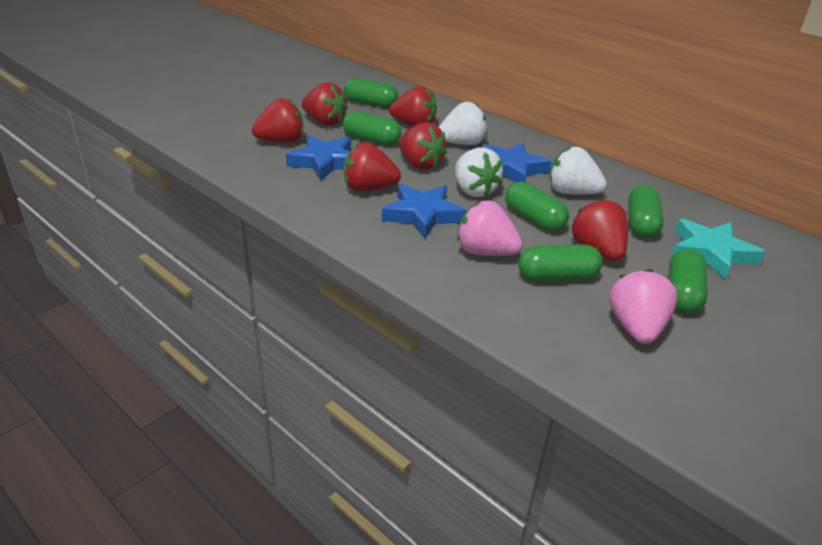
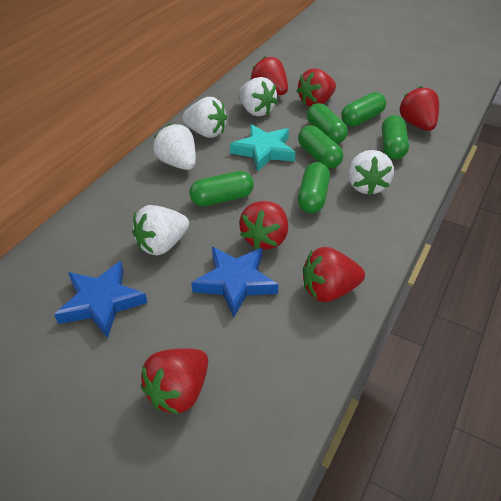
blue star: [286,135,351,181] [382,184,467,238] [481,142,552,182] = 3 -> [54,261,147,338] [191,247,278,318] = 2
pink strawberry: [457,200,523,256] [609,269,678,344] = 2 -> none = 0
white strawberry: [439,102,487,145] [455,148,503,197] [550,147,607,195] = 3 -> [132,205,189,256] [153,124,196,170] [182,97,227,138] [239,77,278,116] [348,150,394,195] = 5

